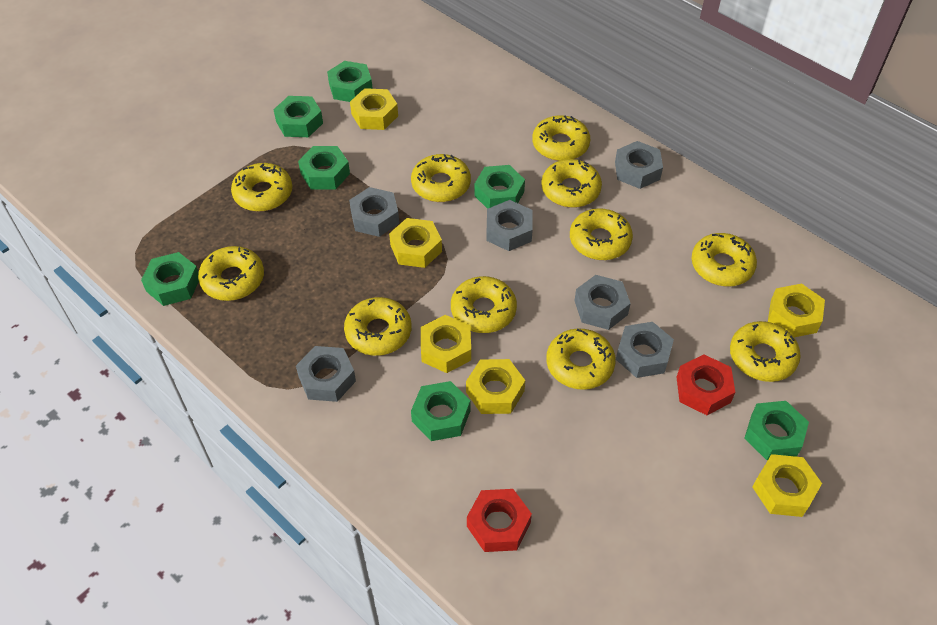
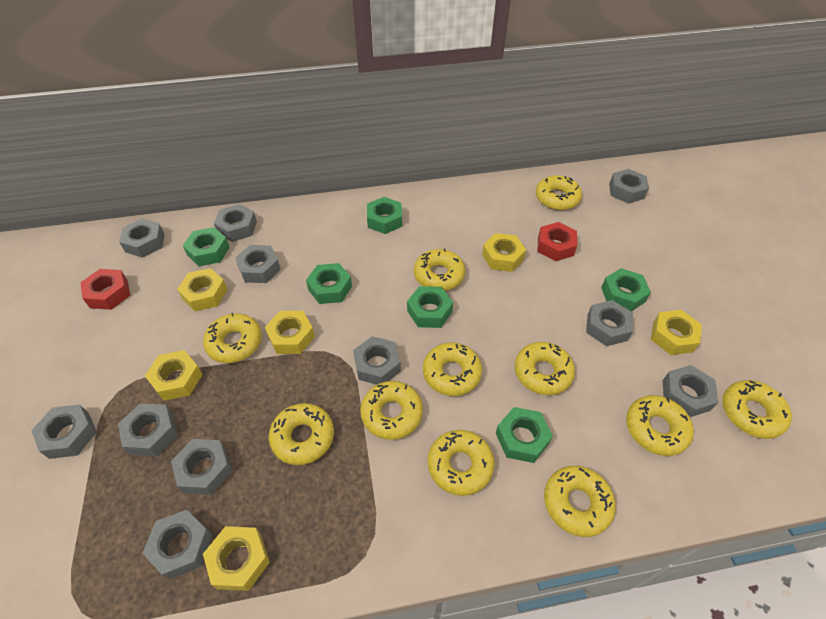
green nut: [141,252,199,306] [273,96,323,137] [298,146,350,190] [327,61,373,102] [411,381,470,441] [474,165,525,209] [744,401,809,460] = 7 -> [183,227,230,266] [306,263,352,304] [367,197,402,234] [407,286,453,328] [496,407,553,463] [601,268,651,311] = 6
grey nut: [296,346,356,402] [349,187,399,237] [486,200,533,251] [574,275,631,330] [615,141,663,189] [616,322,674,378] = 6 -> [31,405,97,459] [118,403,178,456] [119,219,164,258] [142,510,212,579] [171,439,232,495] [214,204,257,242] [235,245,281,283] [353,336,401,385] [586,300,633,346] [609,169,649,204] [663,365,718,417] = 11

